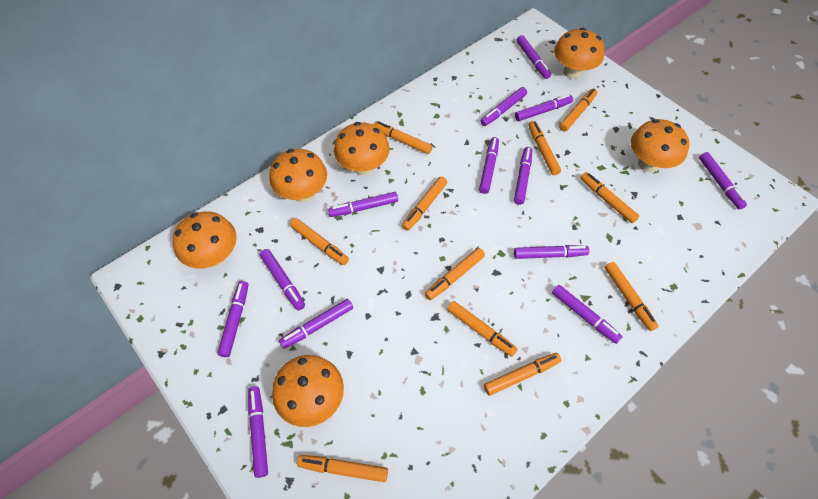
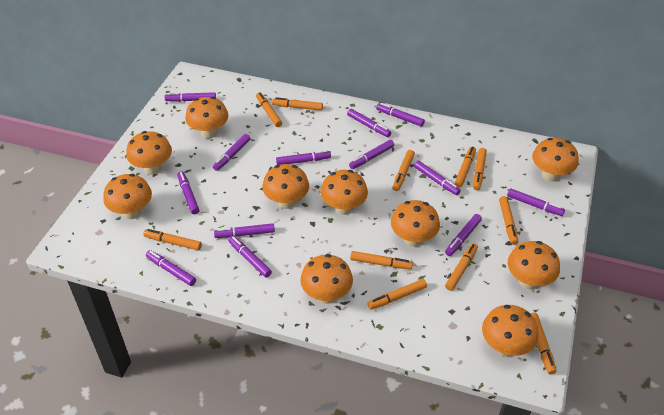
orange mushroom: [173,211,237,268] [269,149,327,202] [272,355,344,427] [334,122,390,175] [554,28,605,79] [631,119,689,172] = 6 -> [103,174,152,219] [126,131,172,175] [185,97,229,139] [262,164,309,209] [300,254,353,304] [321,170,368,215] [391,200,440,247] [482,305,538,356] [508,241,560,289] [532,138,579,181] = 10

